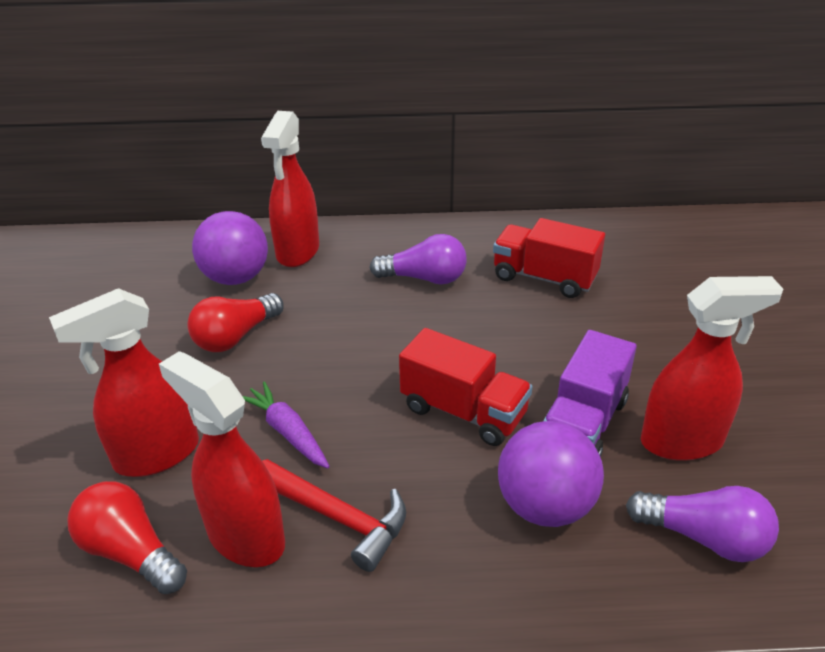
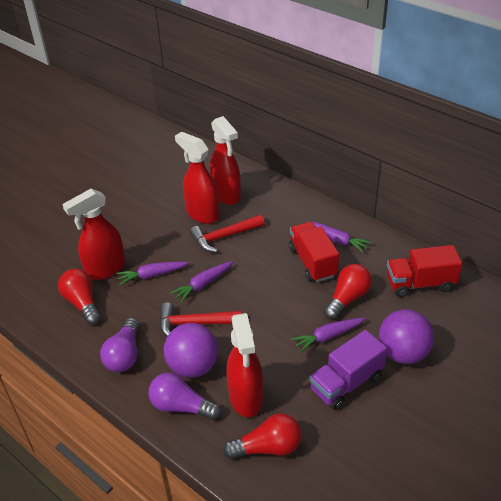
purple carrot: [242,381,330,469] = 1 -> [116,261,189,285] [170,261,233,303] [291,318,365,353] [313,222,371,253] = 4
red hammer: [262,459,406,572] = 1 -> [159,303,241,337] [190,215,265,252] = 2
red light bulb: [68,481,187,594] [187,293,284,352] = 2 -> [58,269,100,325] [223,414,302,459] [323,264,372,319] = 3

